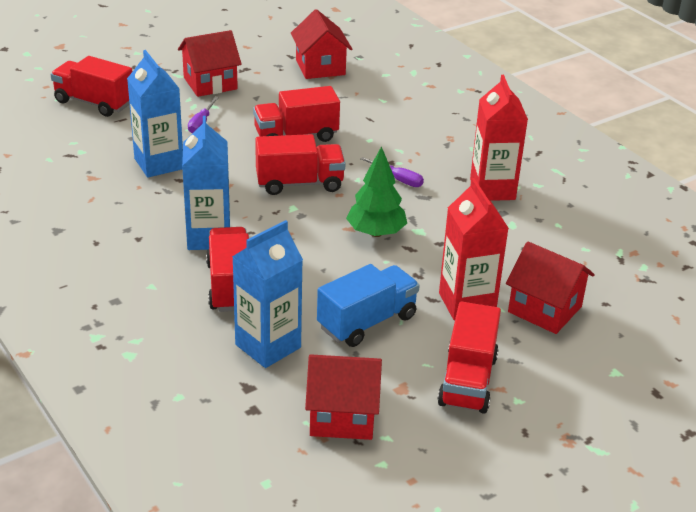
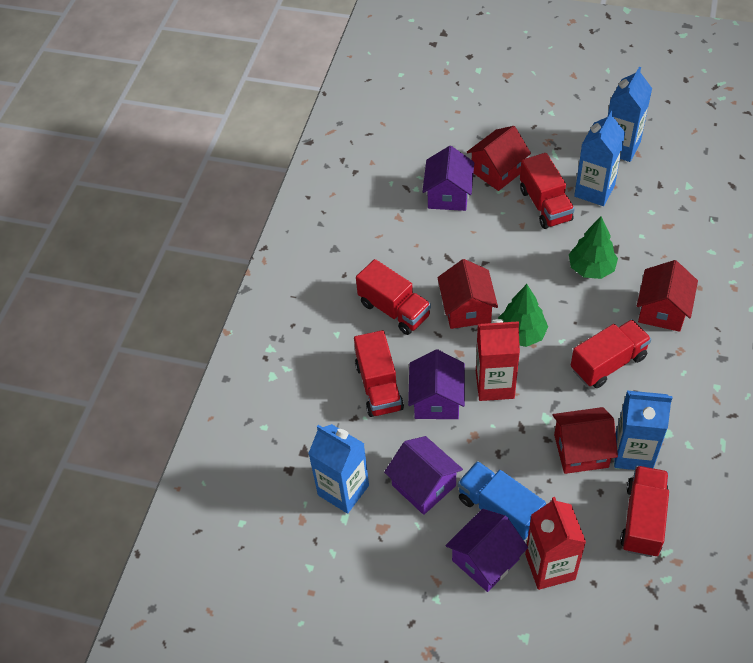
blue carton: [127,50,183,177] [182,116,230,250] [232,220,303,368] = 3 -> [308,424,369,514] [574,111,625,206] [608,67,652,162] [614,391,672,470] = 4
green tree: [346,146,407,237] = 1 -> [498,284,548,347] [569,216,618,279] = 2
purple house: none = 0 -> [384,436,463,515] [408,349,465,419] [422,146,474,211] [446,509,528,592] = 4
purple screwdriver: [188,97,219,133] [360,157,424,187] = 2 -> none = 0

